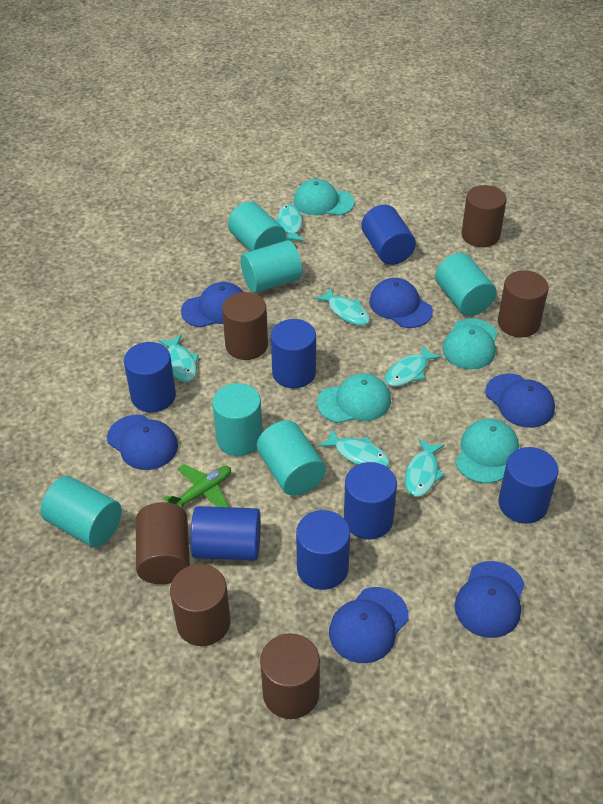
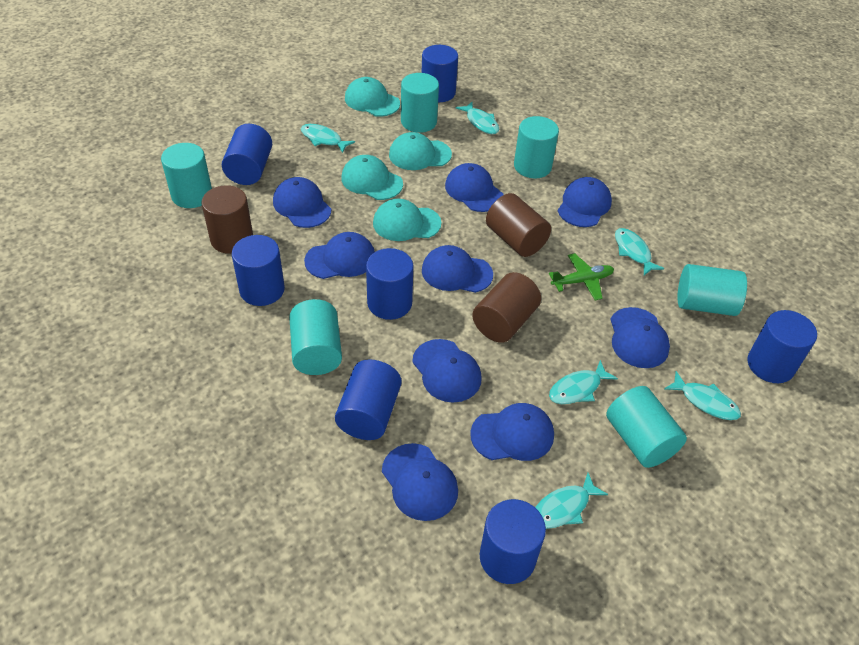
blue cap: [107,415,178,470] [181,282,243,327] [329,587,409,663] [369,278,433,328] [455,561,525,638] [485,374,555,428] = 6 -> [273,177,331,228] [304,232,375,279] [382,443,458,521] [412,339,482,403] [422,245,493,293] [445,163,503,212] [470,403,554,461] [558,177,612,227] [610,307,670,368] = 9
brown cylinder: [136,502,190,584] [170,564,230,646] [222,292,268,360] [260,633,320,719] [462,185,507,247] [498,270,549,337] = 6 -> [202,185,253,254] [472,272,541,343] [486,193,551,257] = 3

